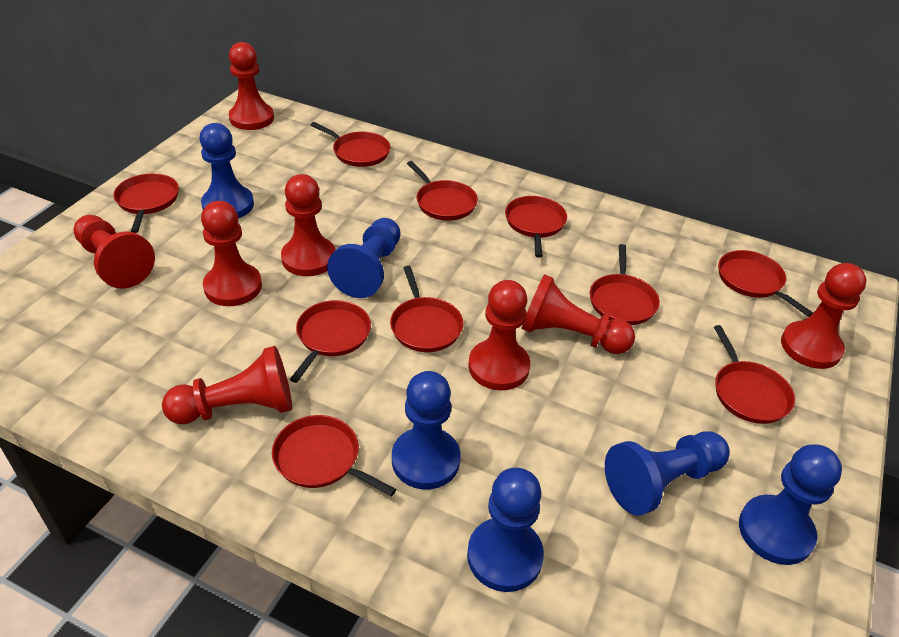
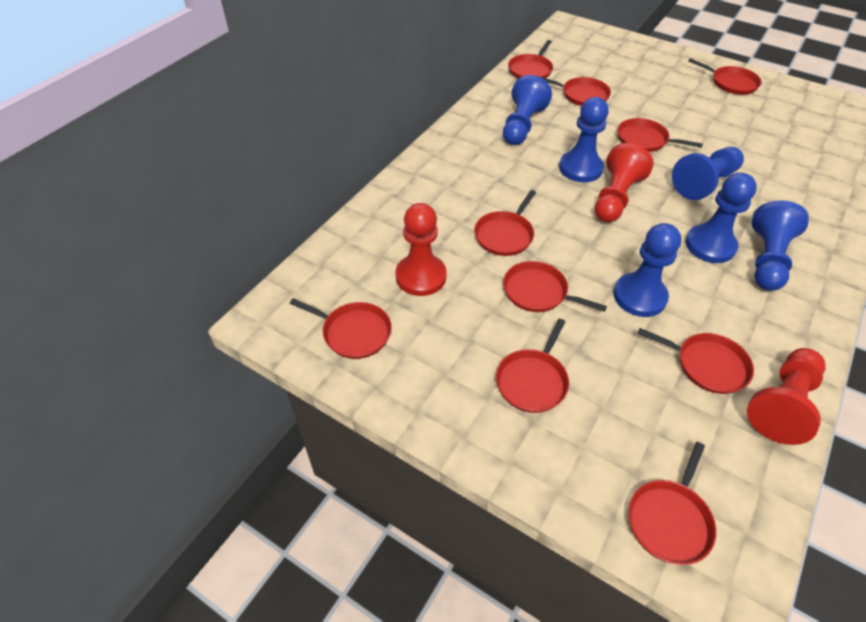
red pawn: [73,215,155,289] [162,346,292,424] [201,201,262,306] [229,42,274,130] [281,174,335,276] [468,280,530,390] [521,274,635,354] [781,263,867,369] = 8 -> [395,203,447,296] [595,143,654,222] [747,348,826,445] = 3

